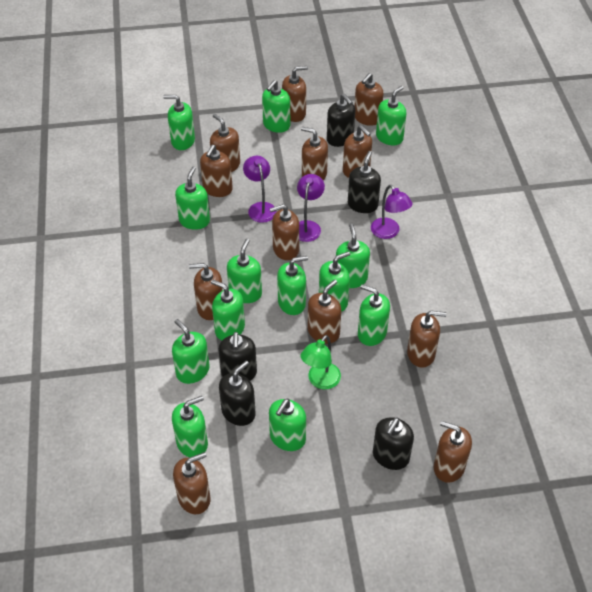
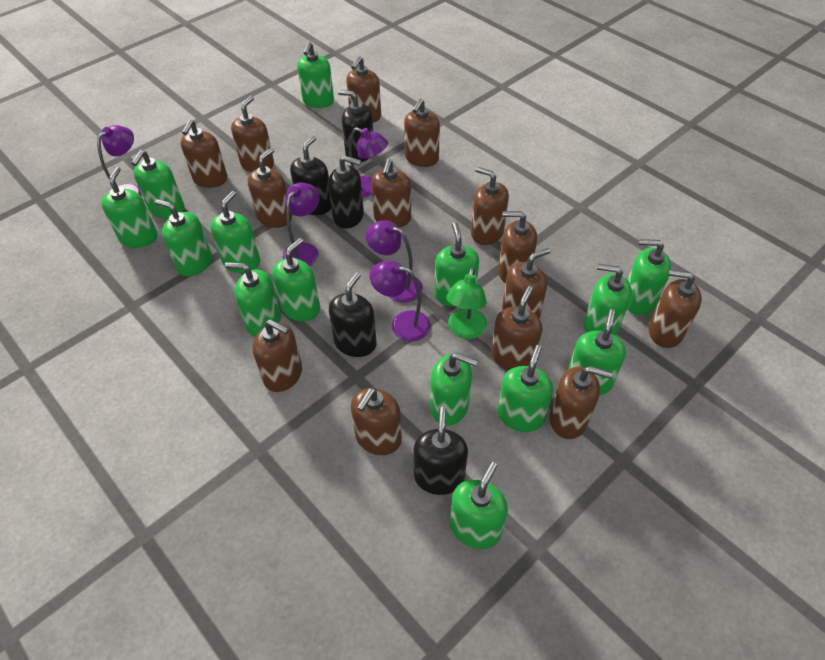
brown soap dispenser: [173,452,211,514] [189,263,223,320] [200,145,233,197] [210,114,240,172] [270,204,299,260] [282,66,308,122] [301,127,328,180] [308,279,341,344] [343,125,372,178] [355,73,384,126] [407,310,446,368] [434,421,472,483] = 12 -> [181,120,227,188] [231,96,274,172] [248,148,292,228] [252,319,302,392] [346,56,381,123] [351,387,402,455] [371,159,411,228] [404,99,440,167] [471,167,509,245] [491,286,542,370] [498,211,537,284] [502,248,550,319] [549,366,612,439] [649,269,702,348] = 14
green soap dispenser: [163,95,195,150] [172,319,209,384] [172,396,208,457] [175,166,210,230] [211,279,245,340] [227,239,262,303] [262,80,290,133] [269,399,306,451] [277,256,308,315] [319,251,350,312] [336,224,370,288] [358,284,390,346] [376,86,406,145] = 13 -> [101,167,158,248] [131,150,184,218] [155,199,212,277] [210,191,260,273] [225,262,281,337] [272,238,320,321] [297,42,334,108] [430,353,478,426] [435,223,479,307] [450,462,508,549] [497,345,553,432] [568,309,626,395] [584,264,632,336] [627,239,671,316] = 14
purple lamp: [243,156,277,223] [297,174,325,242] [371,185,412,239] = 3 -> [97,125,142,196] [283,183,320,266] [349,127,388,198] [366,220,423,303] [370,260,431,342] = 5

